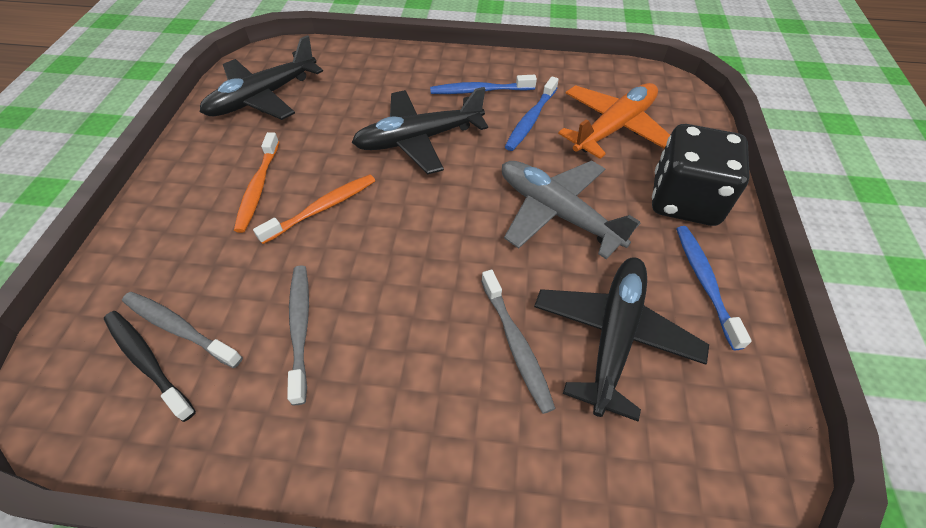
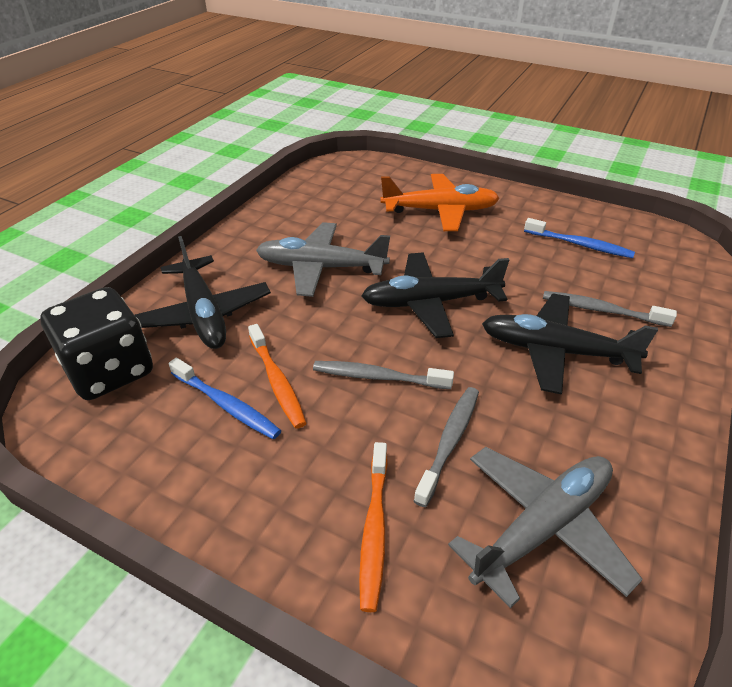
black toothbrush: [104,311,196,422] = 1 -> none = 0
blue toothbrush: [430,75,537,94] [505,76,559,151] [676,226,752,350] = 3 -> [169,358,281,439] [524,218,635,258] = 2
grey plane: [502,160,640,259] = 1 -> [256,222,390,297] [448,447,643,608] = 2

